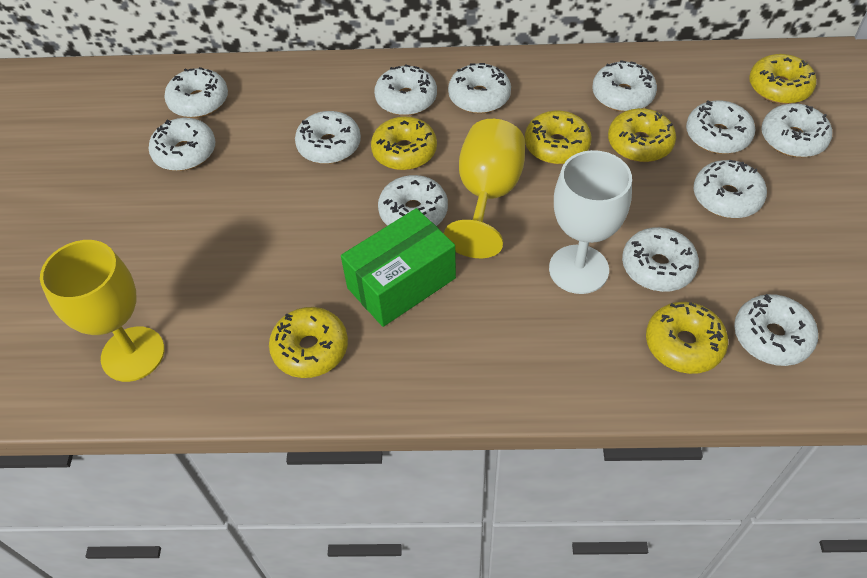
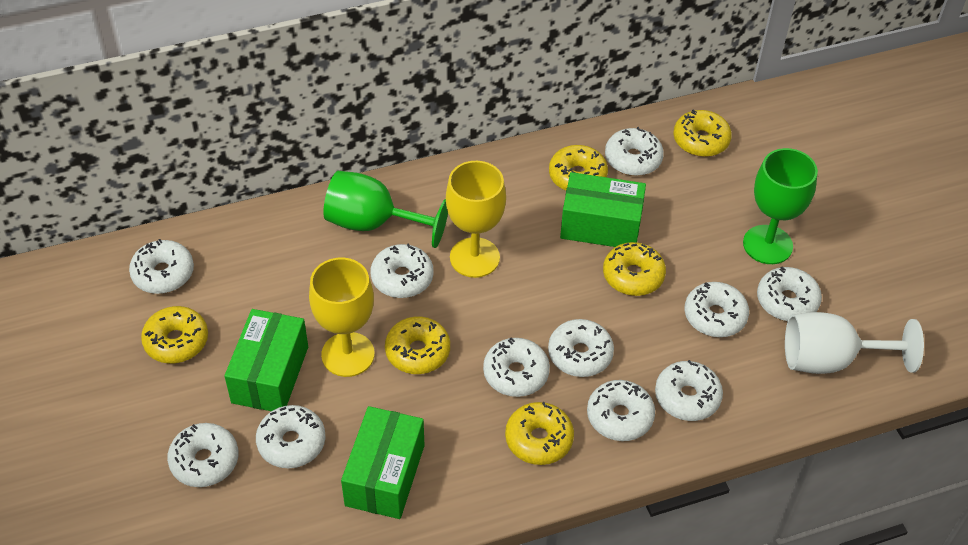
green box: [341,208,456,327] = 1 -> [224,309,308,411] [341,406,425,519] [560,172,646,247] = 3
green goblet: none = 0 -> [323,171,448,248] [743,148,818,264] = 2
white donut: [149,118,215,171] [164,67,228,118] [295,111,361,164] [374,64,437,116] [378,175,448,226] [448,63,511,114] [592,60,657,112] [622,227,699,292] [686,100,755,154] [693,160,767,218] [734,294,818,366] [761,103,832,157] = 12 -> [129,239,194,294] [167,423,238,487] [256,405,326,468] [371,244,434,298] [483,337,550,397] [548,319,614,377] [587,380,655,441] [605,127,664,176] [655,360,723,421] [685,282,749,337] [757,267,822,321] = 11

